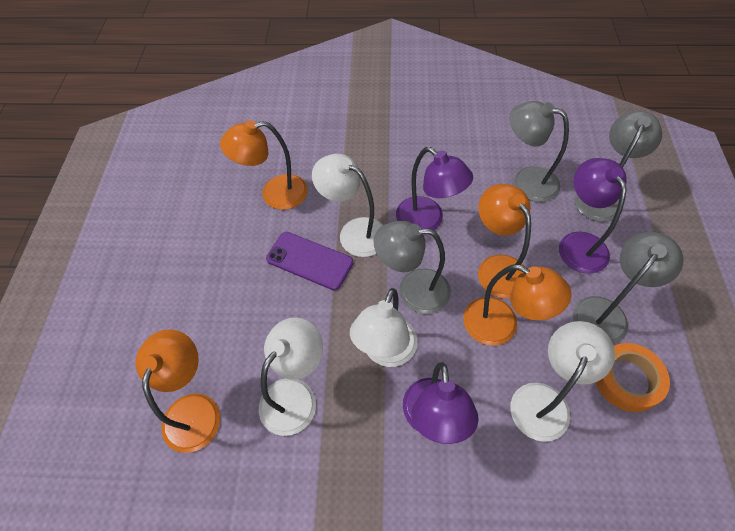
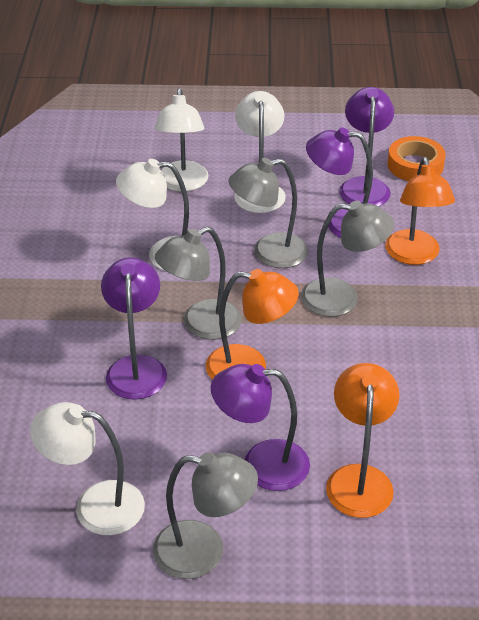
orange lamp: [135,329,220,453] [220,120,308,210] [464,265,572,346] [478,184,531,299] = 4 -> [206,269,299,380] [326,363,400,518] [385,157,455,265] = 3
purple lamp: [396,147,473,230] [403,362,479,444] [559,158,627,274] = 3 -> [101,257,167,400] [211,364,310,491] [306,127,373,238] [339,87,394,207] = 4
purple phone: [266,232,353,290] = 1 -> none = 0

